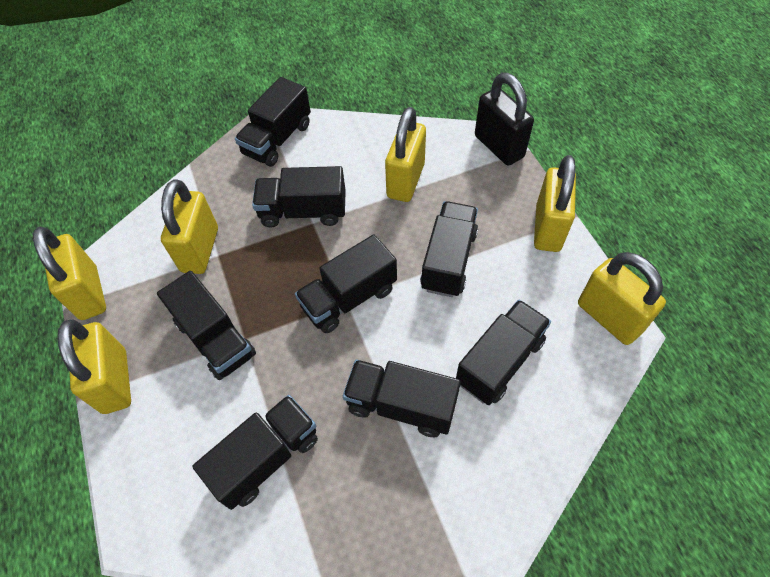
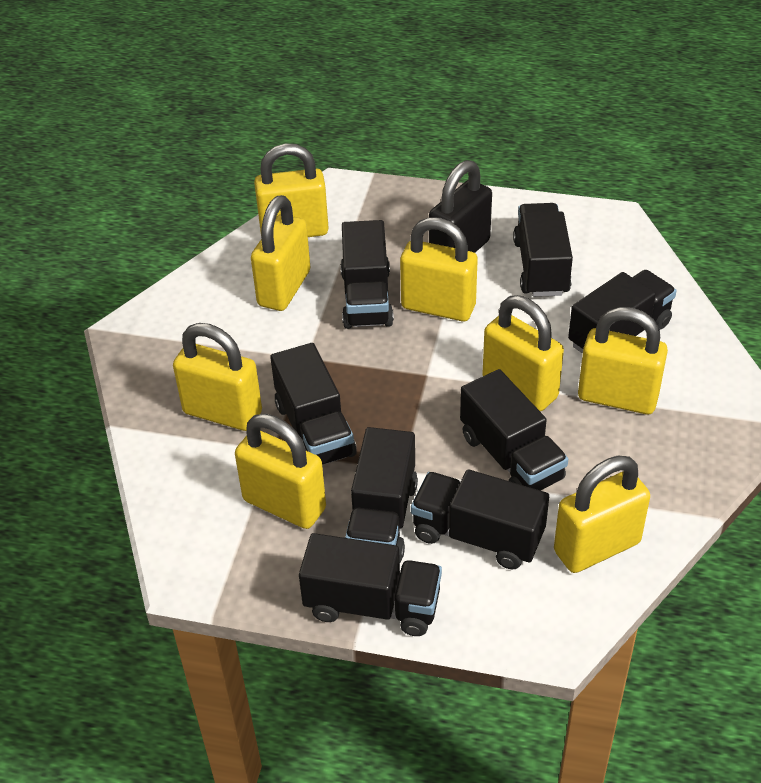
yellow padlock: [33,227,106,320] [57,319,131,414] [161,179,218,274] [385,107,426,202] [534,155,576,252] [578,252,666,345] = 6 -> [173,323,262,431] [235,414,326,529] [251,195,310,311] [254,143,328,237] [400,217,478,321] [482,295,564,412] [554,456,650,573] [578,307,668,414] = 8

